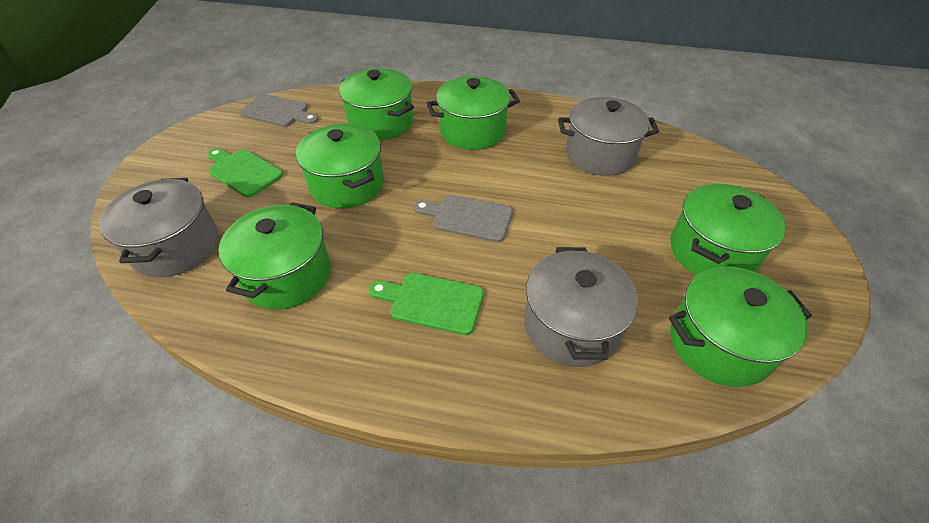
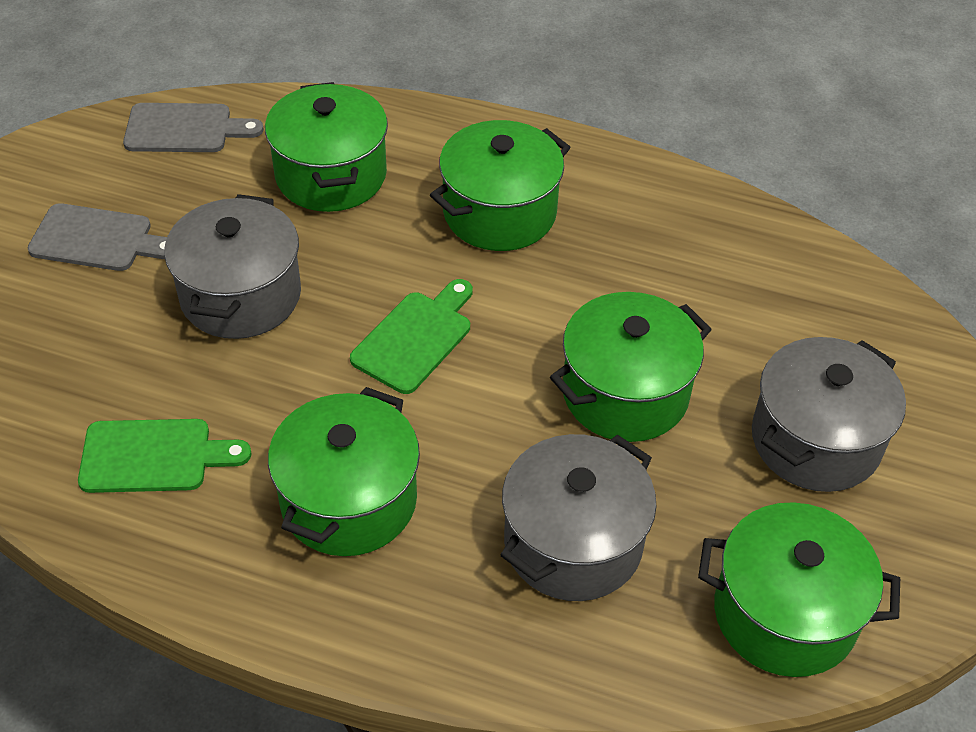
green pot: [219,202,331,309] [296,124,384,209] [339,68,414,140] [426,76,520,150] [669,266,812,387] [670,184,786,275] = 6 -> [265,82,388,212] [268,387,420,556] [430,120,571,251] [550,292,712,442] [698,502,900,677] = 5

